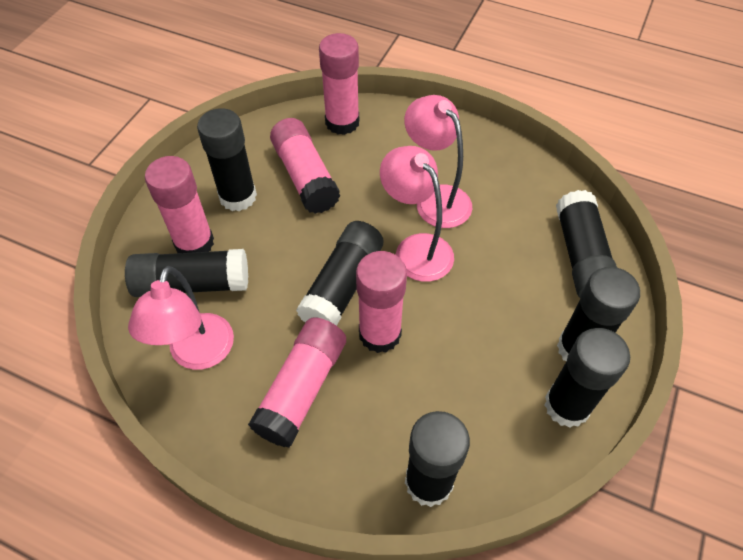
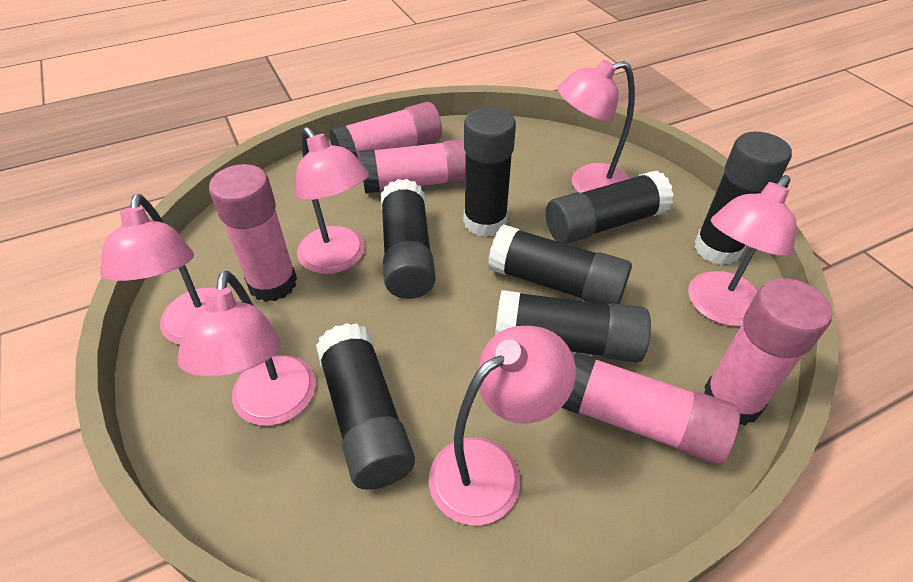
pink lamp: [128,266,234,370] [380,146,454,282] [404,95,472,228] = 3 -> [100,194,215,345] [178,271,316,426] [296,127,369,274] [429,326,576,525] [558,60,635,193] [688,175,797,326] = 6

